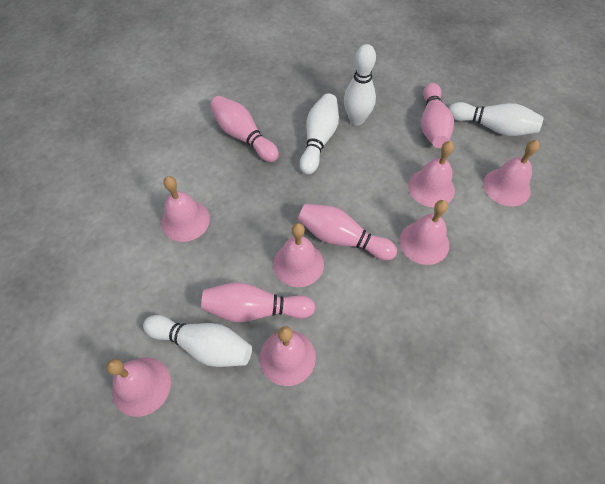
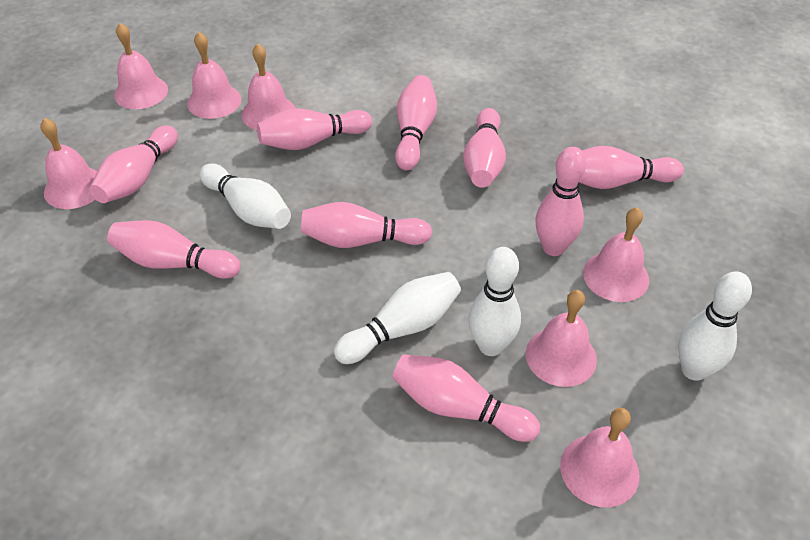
pink bowling pin: [201,282,315,322] [210,96,279,162] [298,204,397,260] [421,83,454,148] = 4 -> [90,126,178,203] [107,220,240,279] [257,108,372,150] [301,202,432,248] [392,354,540,442] [395,75,437,170] [463,108,506,188] [535,147,586,256] [579,146,684,189] = 9

